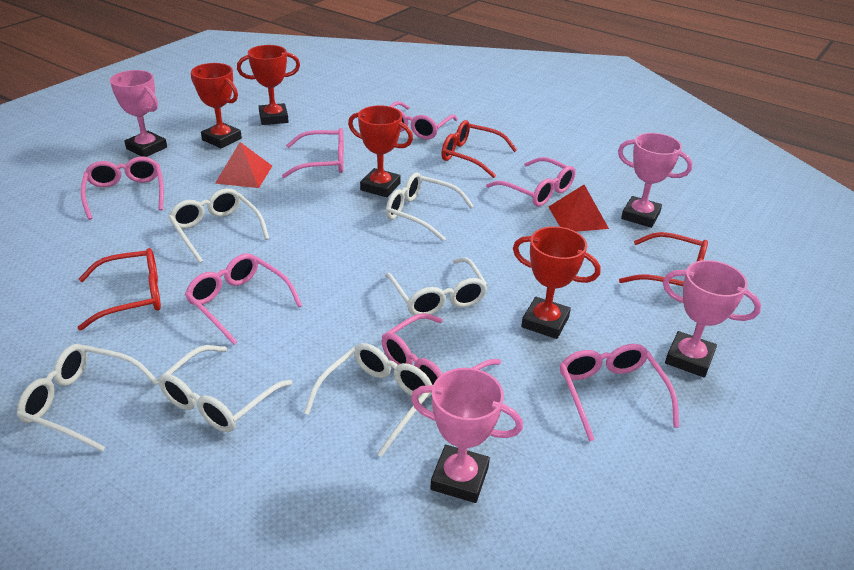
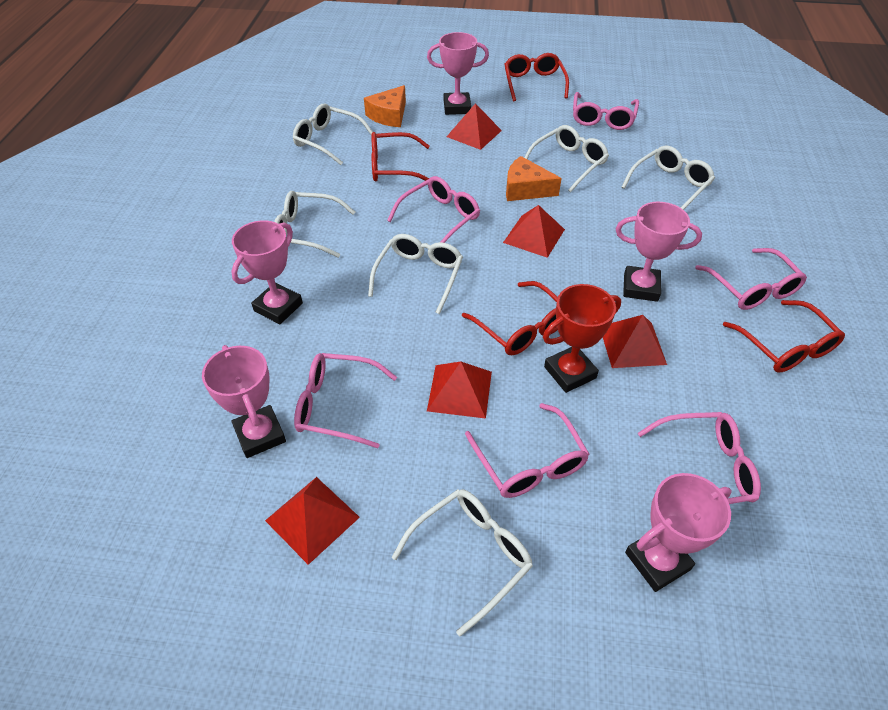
orange cheese: none = 0 -> [364,85,406,127] [506,156,562,201] = 2
pink glasses: [81,157,164,220] [185,253,302,345] [282,128,344,178] [382,313,501,385] [390,101,458,140] [486,157,576,206] [560,344,679,442] = 7 -> [294,353,397,448] [387,176,480,243] [465,403,589,498] [573,92,639,130] [638,412,761,504] [695,248,807,310] = 6
pink trophy: [110,70,167,157] [411,368,523,503] [618,133,692,228] [663,260,761,377] = 4 -> [202,345,286,458] [231,220,303,324] [427,32,489,115] [616,201,702,302] [625,473,732,592] = 5
red glasses: [78,248,161,331] [441,120,517,178] [619,232,708,286] = 3 -> [371,132,430,181] [462,281,558,355] [505,53,569,102] [722,300,845,372] = 4
red pyramid: [215,142,272,188] [549,185,609,232] = 2 -> [265,477,360,565] [427,362,492,419] [447,103,502,150] [503,205,565,258] [603,315,667,368] = 5
red trophy: [191,63,242,148] [237,45,300,125] [348,105,413,197] [513,226,601,339] = 4 -> [543,284,621,393] = 1

